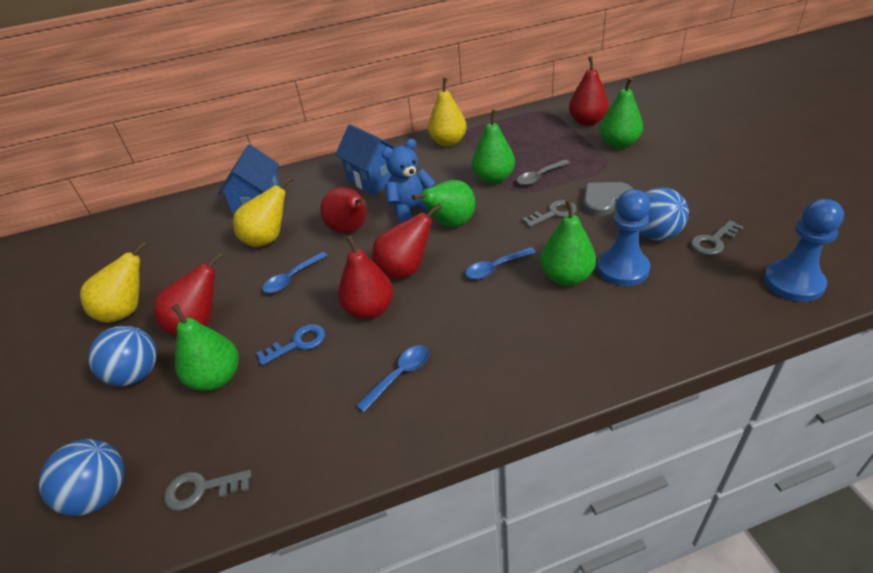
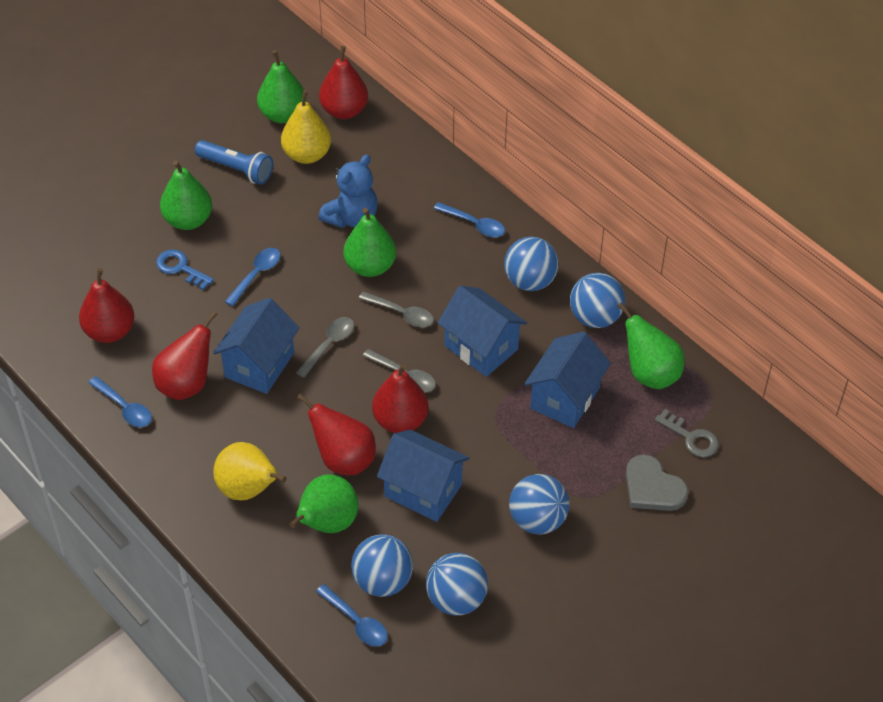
blue ball: [39,439,124,516] [88,326,157,386] [639,187,689,241] = 3 -> [351,534,413,597] [426,553,488,616] [504,237,559,291] [509,474,570,534] [570,273,625,328] = 5
blue flashlight: none = 0 -> [195,140,273,185] = 1
blue house: [217,145,280,216] [335,124,395,195] = 2 -> [213,298,300,394] [377,429,469,522] [438,286,527,377] [524,332,611,428] = 4
blue pawn: [597,189,650,286] [764,199,844,302] = 2 -> none = 0
blue spoon: [263,252,328,293] [356,345,430,412] [465,247,536,280] = 3 -> [88,376,152,427] [225,248,280,306] [316,584,388,647] [433,202,505,237] = 4
grey key: [164,470,251,511] [522,200,577,227] [691,220,744,255] = 3 -> [655,409,719,457] = 1
grey spoon: [517,160,570,185] = 1 -> [296,317,354,378] [358,291,434,327] [363,349,436,392] = 3
yellow pear: [80,241,148,323] [233,176,293,247] [428,78,467,147] = 3 -> [213,442,287,500] [281,90,331,164] = 2

